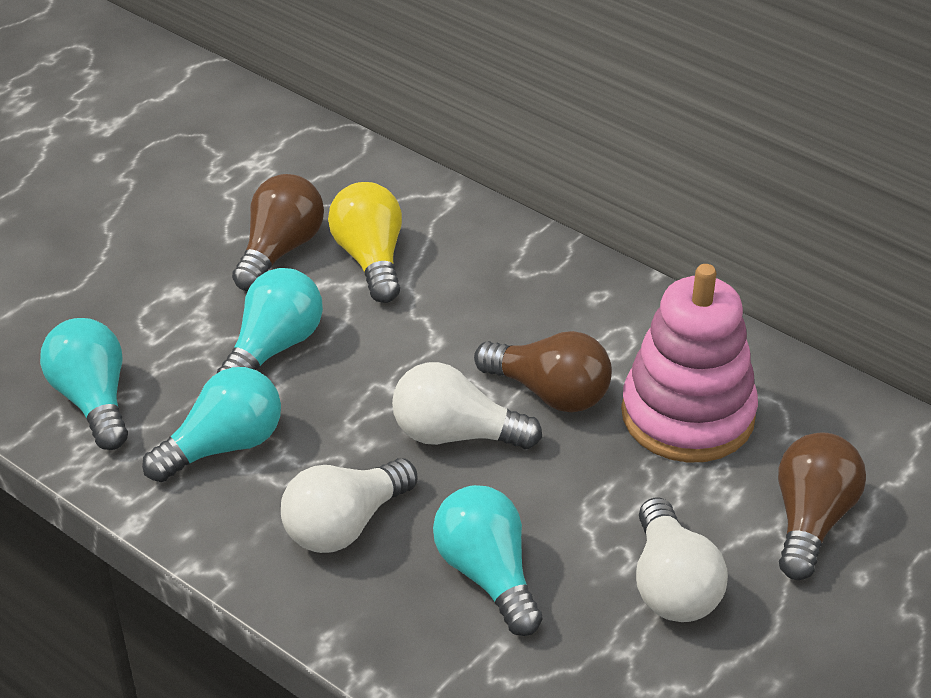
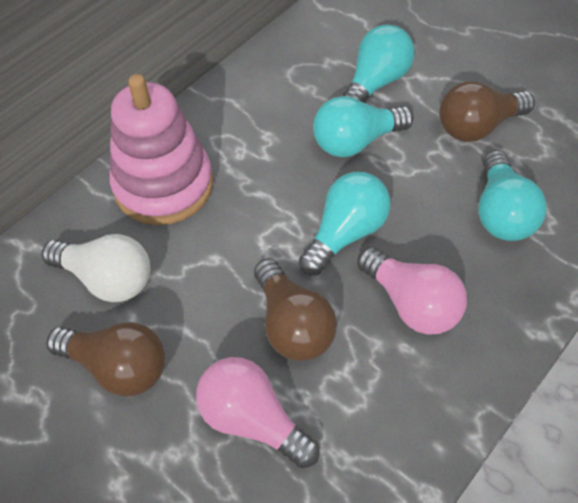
pink light bulb: none = 0 -> [196,357,320,468] [357,247,467,335] = 2
white light bulb: [281,458,418,553] [392,362,542,449] [636,497,728,622] = 3 -> [42,234,150,302] = 1
yellow light bulb: [328,182,402,303] = 1 -> none = 0

